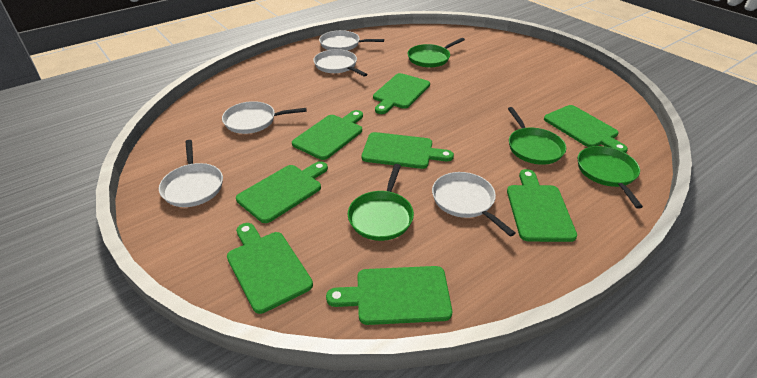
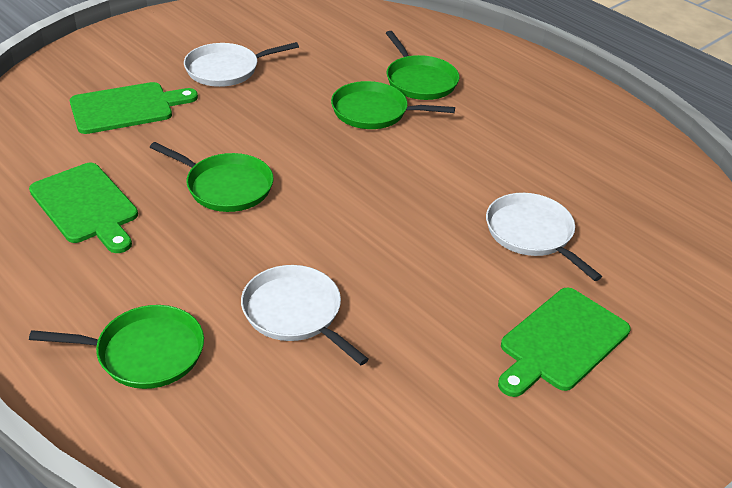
green cutting board: [227,223,313,314] [236,161,328,223] [292,110,363,160] [326,266,452,325] [362,132,454,169] [373,73,430,114] [507,169,577,242] [544,105,628,153] = 8 -> [29,163,138,253] [70,82,198,134] [498,287,630,397] = 3
white pan: [159,140,223,207] [222,101,307,134] [313,49,368,77] [319,30,384,51] [432,172,515,237] = 5 -> [184,42,299,87] [241,265,369,365] [486,193,602,281] = 3

